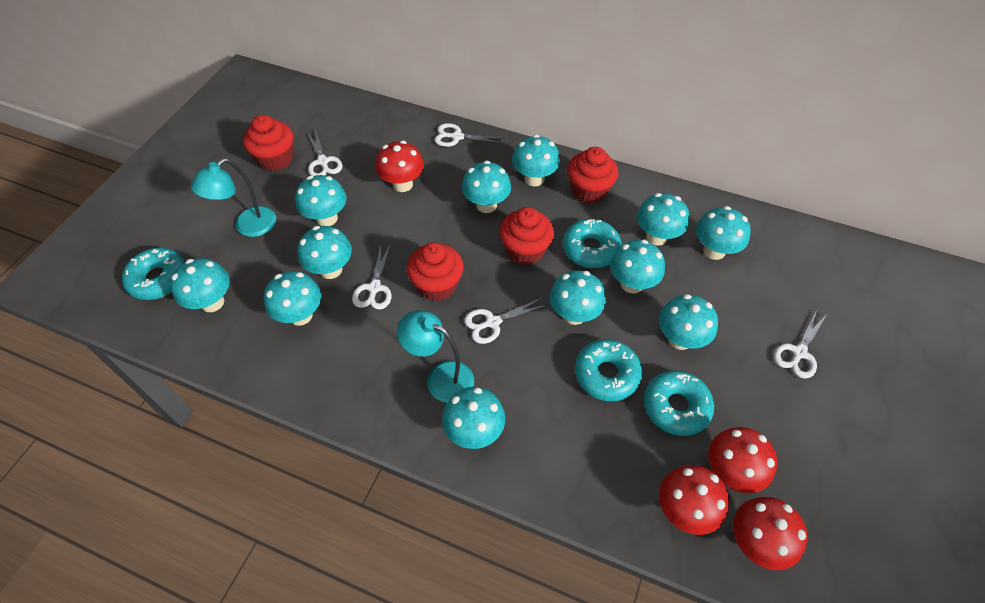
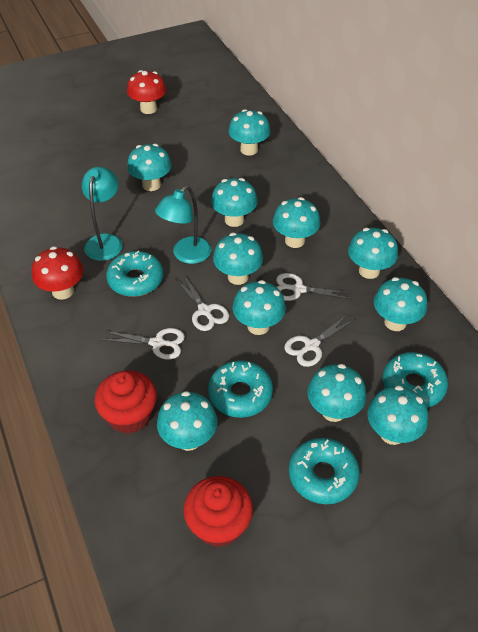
red cupcake: [243,115,293,171] [406,242,464,301] [499,207,554,265] [567,147,618,204] = 4 -> [95,371,157,434] [184,476,253,547] = 2
red mushroom: [376,141,424,192] [659,465,729,535] [708,427,777,493] [733,497,808,570] = 4 -> [32,246,84,300] [127,70,166,114] = 2
turquoise mushroom: [170,258,230,312] [264,271,321,326] [295,175,347,226] [297,226,352,279] [442,387,505,449] [462,161,511,213] [512,135,560,186] [550,270,606,325] [610,240,665,293] [637,193,689,246] [659,294,718,350] [696,206,751,260] = 12 -> [127,144,172,191] [157,391,217,451] [211,178,258,227] [213,233,263,285] [229,109,270,156] [232,280,286,335] [273,197,321,248] [307,364,367,422] [348,228,398,279] [367,385,428,445] [374,277,427,331] = 11
white scissors: [308,129,343,176] [352,243,392,310] [435,123,504,147] [464,297,547,344] [774,309,828,379] = 5 -> [103,328,185,360] [175,275,229,331] [276,273,352,301] [284,314,355,367] = 4

